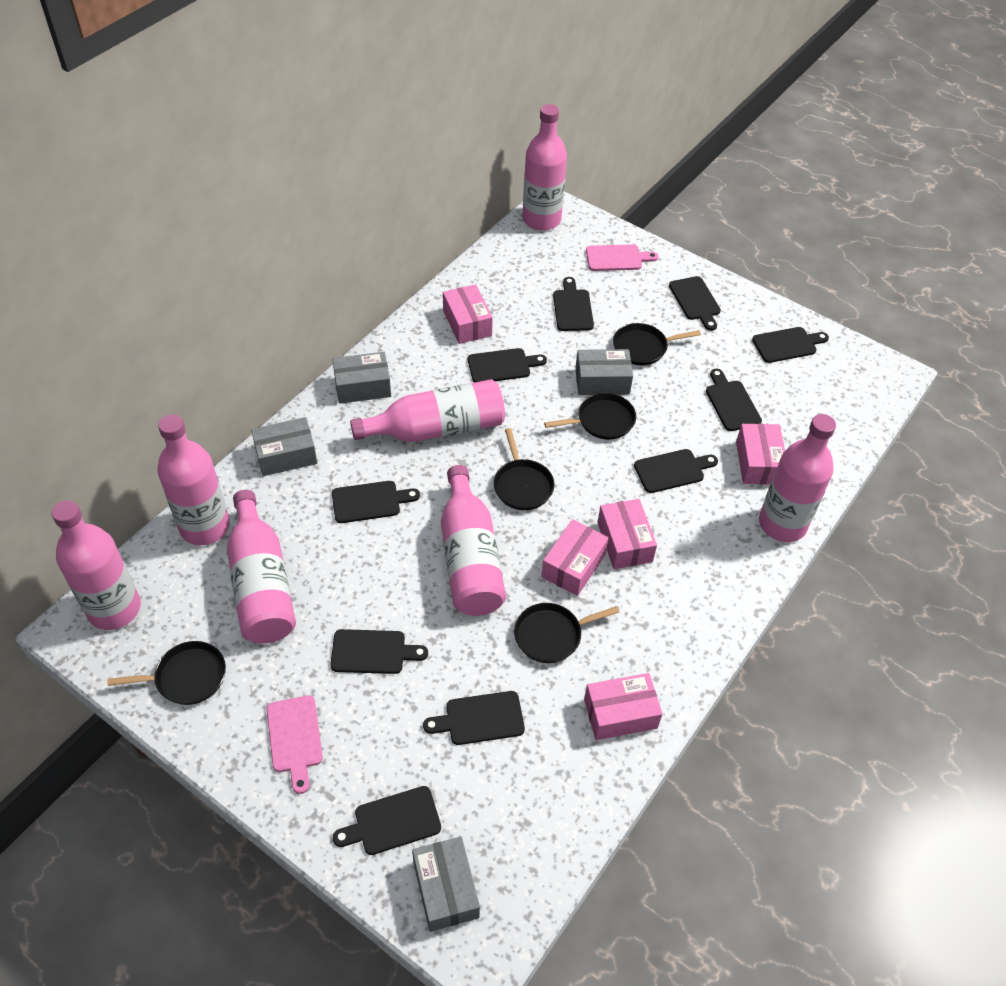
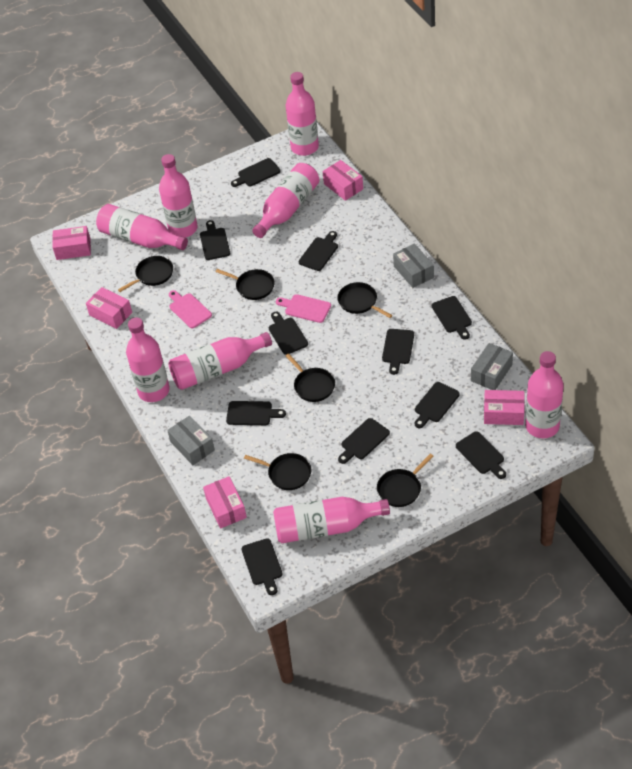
black cutting board: [330,629,428,674] [332,481,420,523] [333,786,441,855] [423,691,525,745] [468,348,547,383] [553,277,594,331] [634,449,718,493] [669,276,721,331] [706,369,762,431] [752,327,829,363] = 10 -> [200,220,230,260] [226,401,286,425] [231,158,281,187] [242,538,283,595] [269,312,308,355] [299,231,338,271] [338,418,390,464] [382,329,414,375] [415,382,460,428] [432,296,472,340] [456,431,506,479] = 11
black pan: [107,641,226,705] [493,428,554,510] [514,603,619,663] [544,393,636,439] [613,323,701,365] = 5 -> [118,256,173,292] [215,269,275,300] [244,453,311,490] [286,353,335,402] [337,282,392,318] [377,454,433,507] = 6
grey box: [251,417,317,476] [332,352,391,404] [412,836,480,932] [575,349,633,395] = 4 -> [167,416,215,465] [393,244,434,288] [471,343,513,390] = 3
pink bottle: [51,500,141,630] [157,414,230,545] [227,490,296,644] [350,379,505,442] [441,465,506,616] [522,104,567,231] [759,414,836,542] = 7 -> [96,204,188,250] [126,318,170,402] [159,154,198,237] [168,332,272,390] [252,163,319,238] [273,497,390,543] [286,72,319,156] [525,351,564,438] = 8

